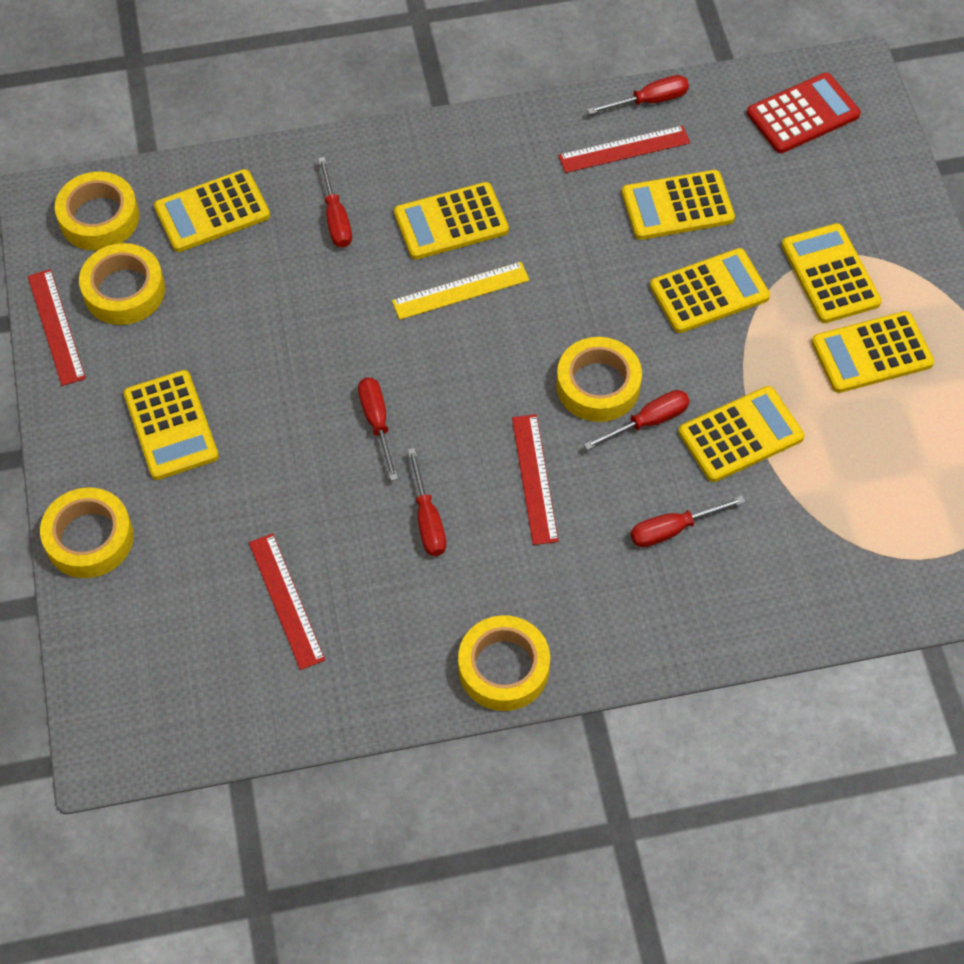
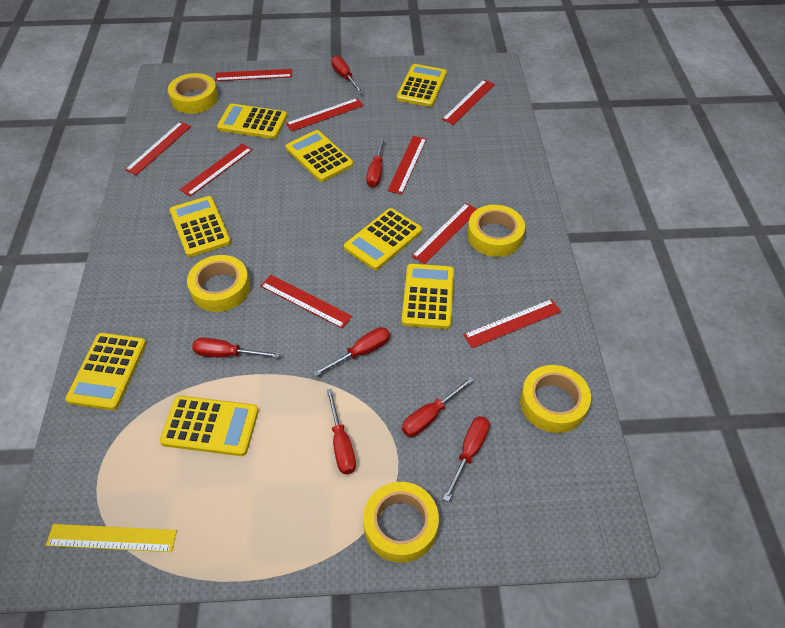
red calculator: [747,73,861,153] = 1 -> none = 0
red ruler: [28,269,86,386] [249,533,325,670] [512,414,559,545] [558,125,690,173] = 4 -> [125,122,191,175] [179,144,253,196] [215,69,292,81] [260,275,352,329] [286,98,364,131] [387,136,427,194] [412,203,477,264] [442,80,495,125] [463,299,561,348] = 9
red screwdriver: [318,157,352,248] [358,377,398,481] [408,448,446,556] [584,390,690,450] [587,75,689,114] [631,496,745,547] = 6 -> [192,338,280,358] [313,327,390,377] [326,389,356,474] [331,56,363,93] [366,137,385,187] [402,377,474,437] [443,416,490,502] = 7

